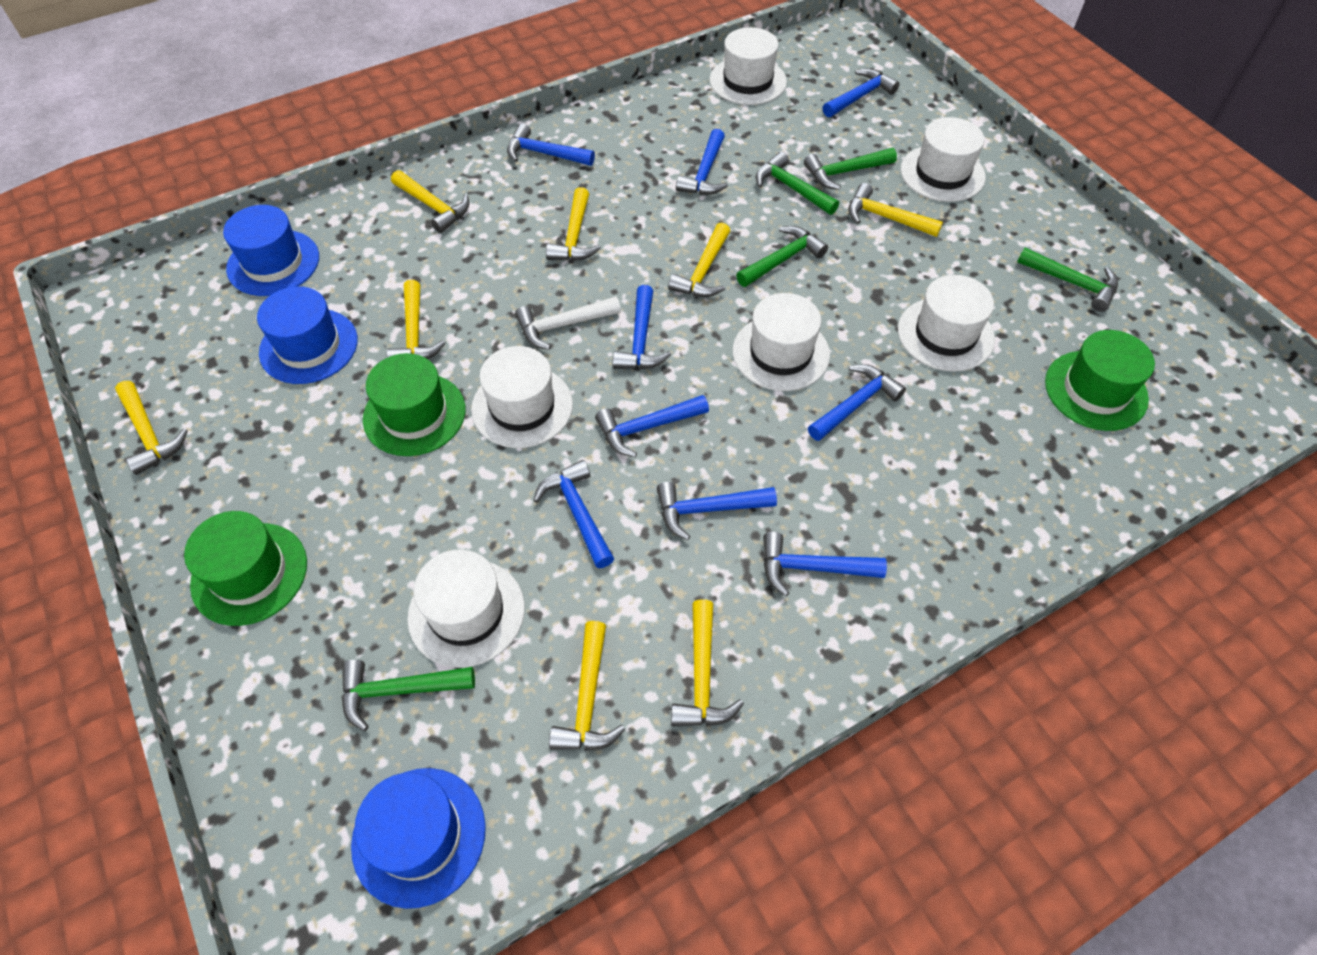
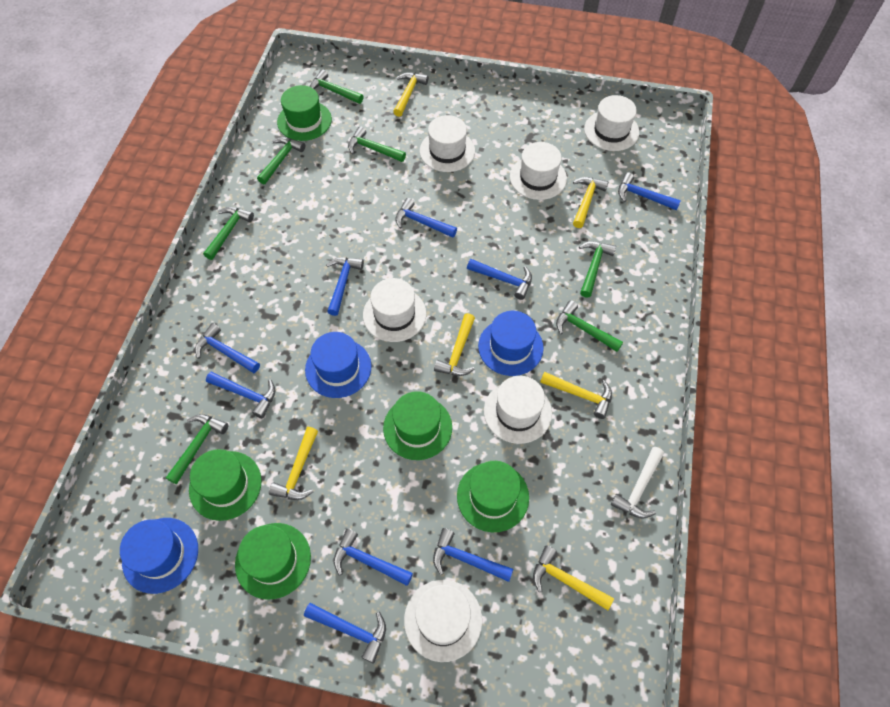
green hammer: [342,660,475,731] [736,226,828,287] [756,152,839,215] [804,148,897,190] [1017,248,1118,312] = 5 -> [166,414,229,484] [203,207,254,260] [257,137,305,184] [310,70,364,104] [348,126,406,162] [556,300,623,352] [579,241,616,298] = 7
green hat: [184,511,307,626] [363,353,465,456] [1045,330,1155,431] = 3 -> [189,449,262,521] [235,523,311,599] [277,85,332,141] [383,391,452,460] [457,461,529,532] = 5
yellow hammer: [115,381,188,475] [386,280,446,359] [391,170,469,233] [546,187,601,261] [549,621,625,751] [668,222,730,297] [671,599,744,727] [848,183,943,237] = 8 -> [269,427,318,500] [393,73,429,117] [434,313,475,376] [533,545,614,610] [540,372,612,419] [573,177,608,228] = 6

